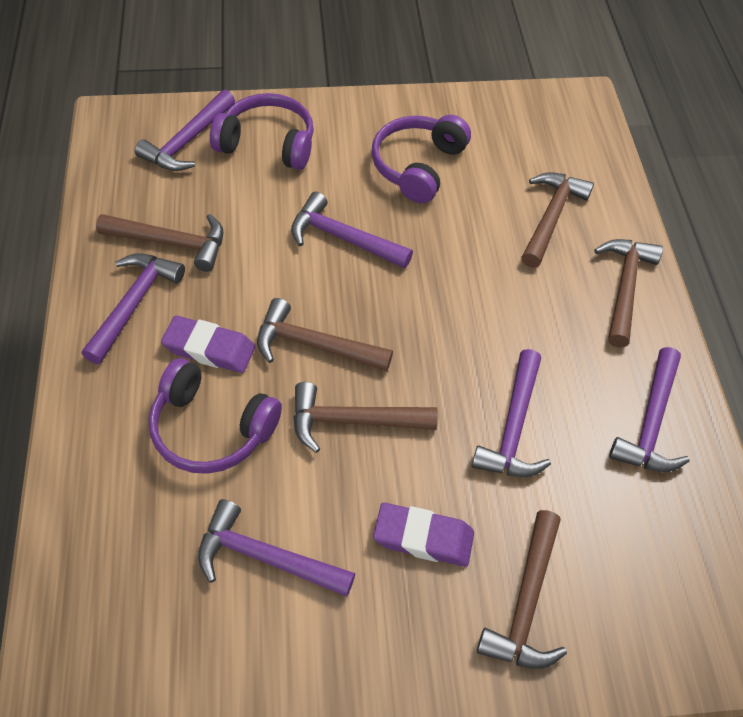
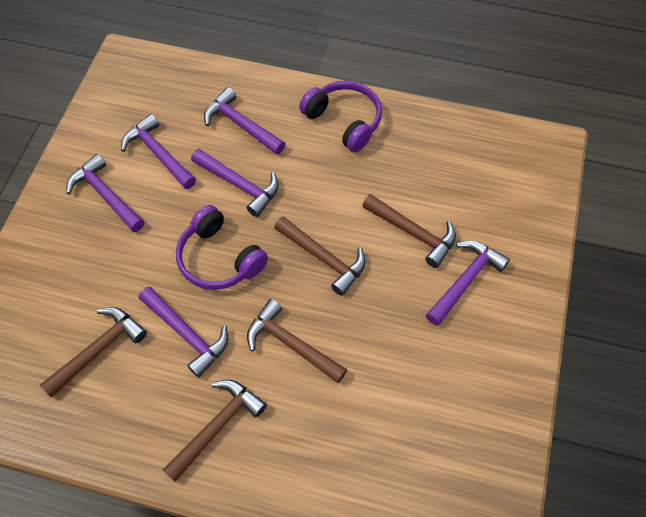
brown hammer: [96,214,224,272] [257,298,393,371] [293,382,438,453] [477,510,567,669] [521,172,594,268] [594,239,663,347] = 6 -> [40,307,147,398] [162,380,267,482] [247,299,347,383] [274,216,366,296] [362,194,456,268] = 5
purple eraser: [161,316,255,373] [373,503,474,567] = 2 -> none = 0
purple headphones: [149,358,282,474] [210,93,314,170] [371,115,471,204] = 3 -> [176,205,268,290] [299,80,382,152] = 2

